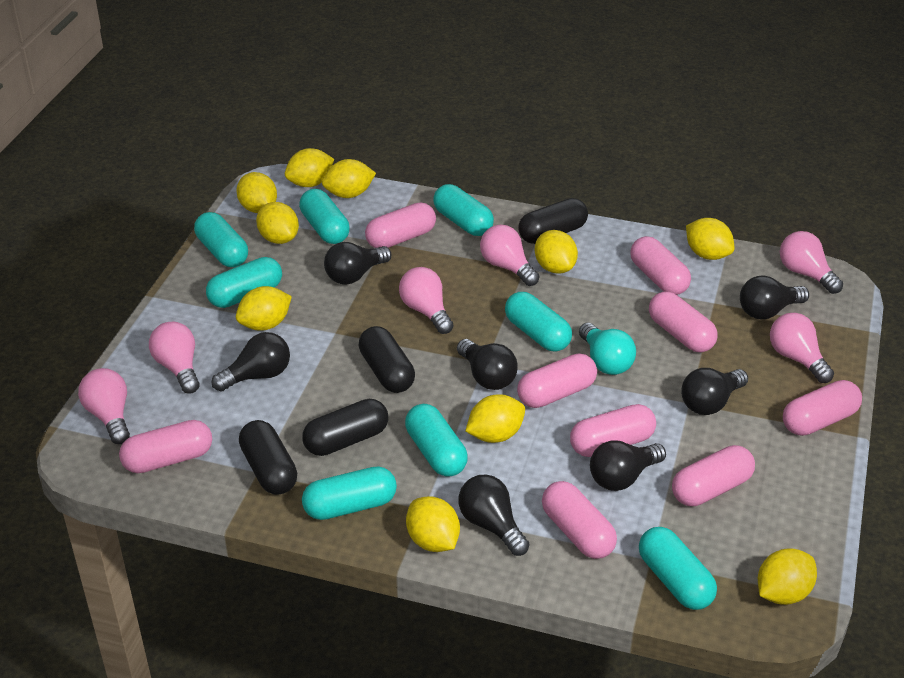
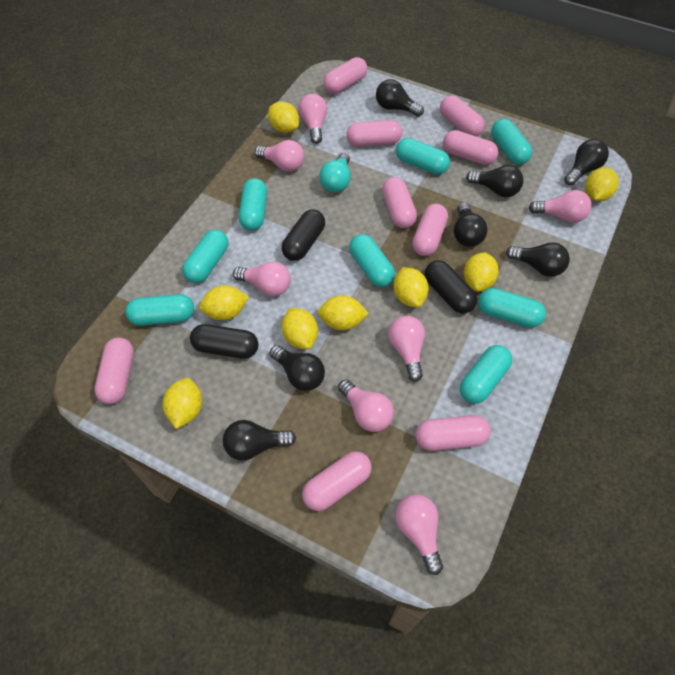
black capsule: [239,420,297,495] [302,399,388,456] [359,326,415,393] [518,198,588,244] = 4 -> [190,324,259,359] [282,209,325,261] [425,260,477,313] = 3
pink light bulb: [78,368,130,444] [149,322,200,394] [399,267,454,334] [480,225,539,286] [770,313,834,383] [780,231,843,294] = 6 -> [233,261,291,296] [255,140,304,172] [298,94,327,144] [338,379,394,432] [388,316,425,382] [395,494,443,575] [529,190,592,223] = 7
yellow lemon: [236,172,277,213] [236,286,292,331] [256,202,299,244] [285,148,334,187] [322,159,376,198] [406,496,460,552] [465,394,525,443] [535,230,578,274] [686,218,734,260] [758,549,817,605] = 10 -> [163,378,202,429] [199,285,249,320] [268,102,299,133] [282,308,318,350] [318,295,369,330] [393,267,429,308] [464,252,499,292] [585,167,619,201] = 8

